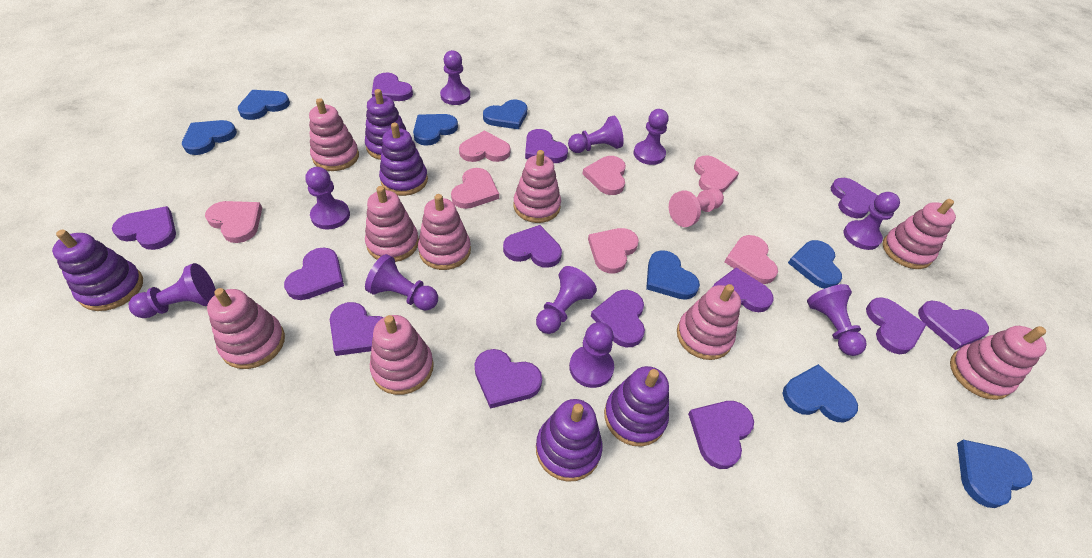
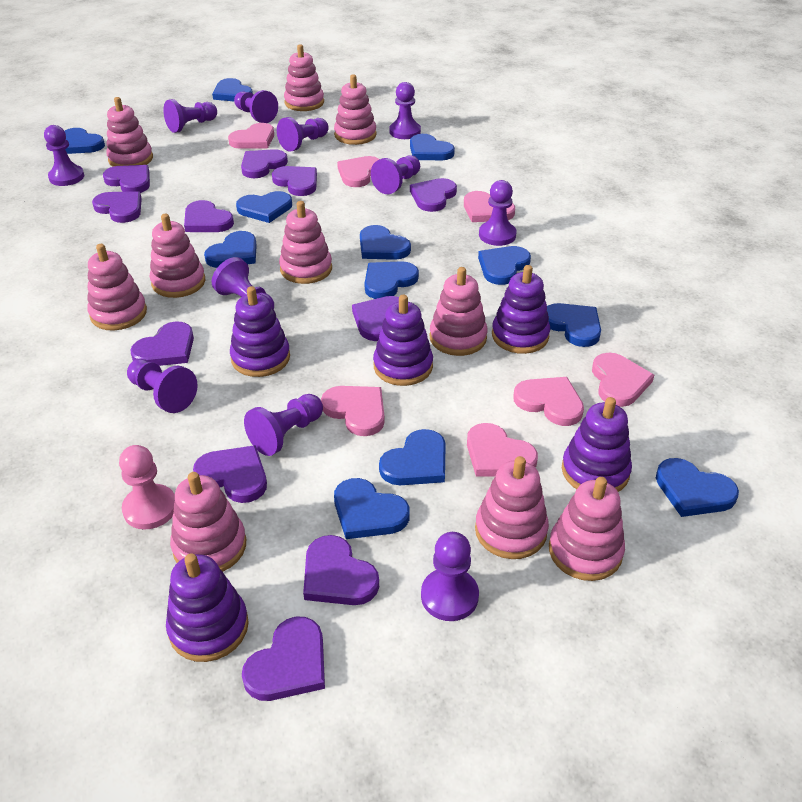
blue heart: [182,120,237,155] [238,90,290,120] [413,114,458,146] [483,99,528,129] [646,250,700,300] [783,364,858,422] [788,240,842,289] [957,440,1033,508] = 8 -> [65,128,105,154] [204,231,257,268] [212,78,253,101] [236,191,292,223] [334,478,410,539] [360,225,411,260] [365,261,419,299] [379,429,446,485] [410,134,455,160] [478,246,531,285] [547,303,601,347] [656,458,739,517] = 12
pink stacking toy: [207,288,285,369] [309,98,359,171] [365,186,419,262] [370,315,434,395] [418,194,471,270] [514,150,561,223] [677,284,741,360] [883,199,956,269] [950,326,1047,400] = 9 -> [88,244,147,331] [106,97,153,167] [150,214,205,298] [170,472,246,571] [279,201,332,284] [284,44,324,111] [334,74,377,145] [430,267,488,356] [475,456,549,559] [549,477,625,581] = 10
purple heart: [112,206,176,250] [284,247,344,300] [330,302,384,356] [372,73,413,101] [474,349,542,409] [503,225,562,268] [525,129,568,163] [591,290,645,347] [688,401,754,469] [713,267,774,312] [831,178,878,218] [866,297,926,354] [918,300,989,350] = 13 -> [92,191,142,223] [103,165,150,193] [130,321,194,366] [184,200,234,232] [193,445,267,503] [241,149,288,178] [242,617,325,701] [272,166,317,196] [303,535,379,605] [352,296,399,341] [410,178,457,212] = 11
purple pawn: [129,263,216,318] [305,167,350,229] [365,254,438,311] [440,50,470,105] [536,266,597,334] [568,116,624,153] [569,322,614,388] [633,109,669,165] [807,284,867,356] [844,192,900,250] = 10 -> [44,125,84,186] [127,359,198,413] [163,99,217,133] [212,257,274,309] [234,90,278,123] [244,394,323,456] [277,117,329,152] [371,155,420,194] [389,82,421,139] [421,532,479,621] [479,180,517,246] = 11

